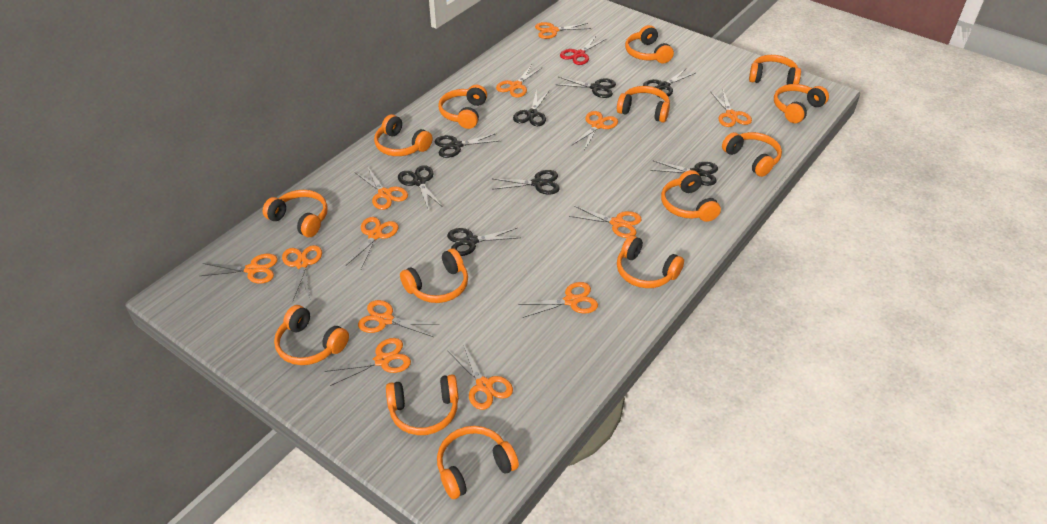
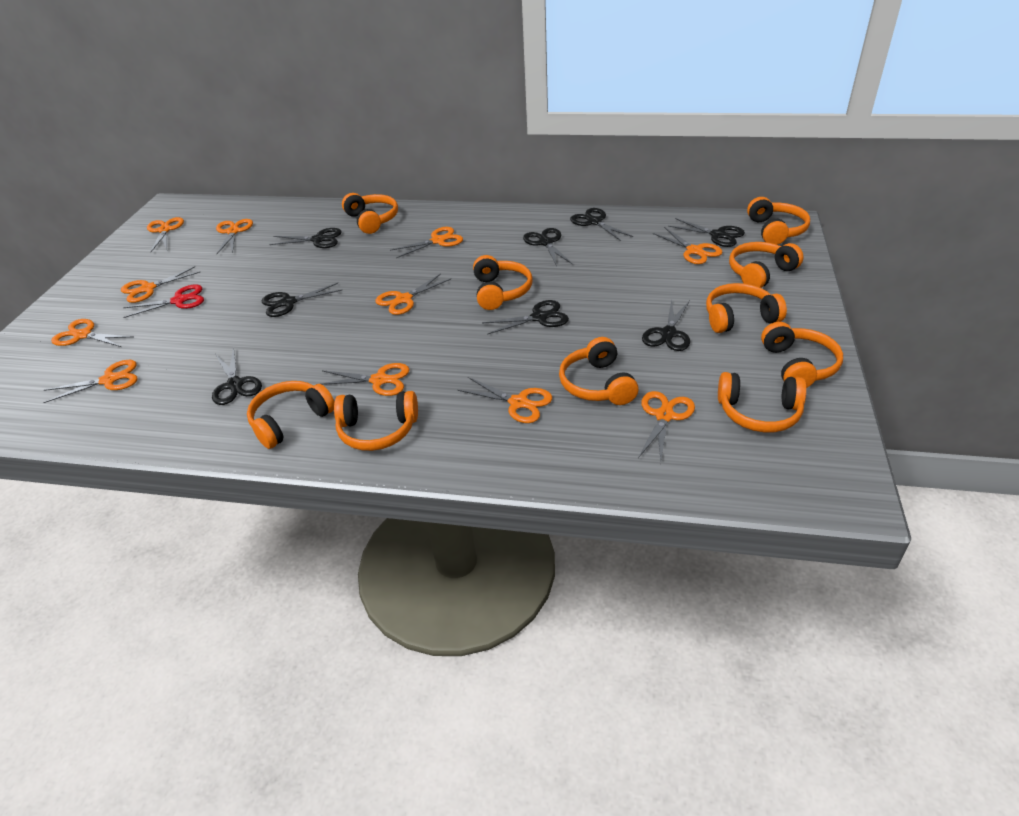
orange headphones: [263,190,328,237] [274,305,349,365] [374,114,432,156] [386,375,459,435] [400,248,468,303] [437,426,519,499] [438,85,487,129] [617,86,670,123] [617,235,684,288] [625,25,674,64] [661,170,721,222] [722,132,782,177] [749,55,801,85] [774,84,829,123] = 14 -> [247,381,335,449] [334,391,418,451] [342,193,398,234] [473,255,532,310] [559,337,639,405] [706,283,787,333] [718,372,807,432] [729,242,804,288] [747,197,810,245] [761,322,843,388] = 10
orange scissors: [200,254,278,284] [282,245,322,300] [325,338,411,386] [346,217,399,269] [356,166,408,210] [358,300,440,337] [447,343,513,410] [496,65,543,98] [518,282,598,318] [535,22,591,39] [569,206,642,238] [572,111,618,150] [710,90,752,127] = 13 -> [43,360,137,403] [51,319,133,347] [121,266,200,303] [147,217,184,252] [216,219,253,254] [319,363,410,396] [375,273,451,315] [390,227,463,258] [457,377,552,423] [638,391,695,461] [653,227,723,264] = 11

